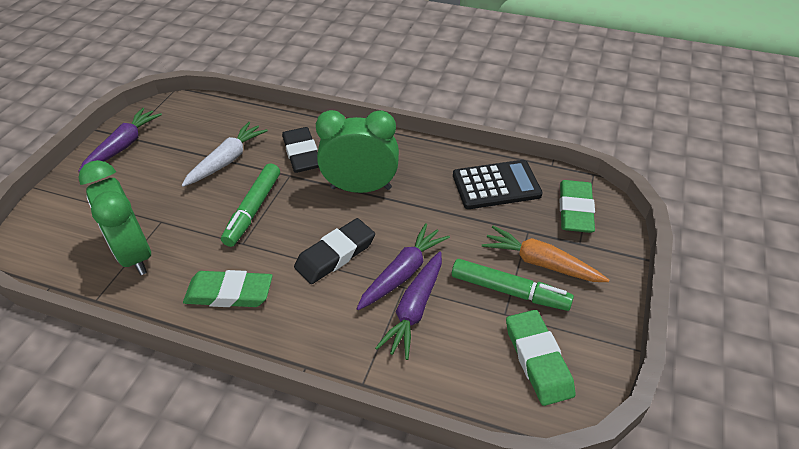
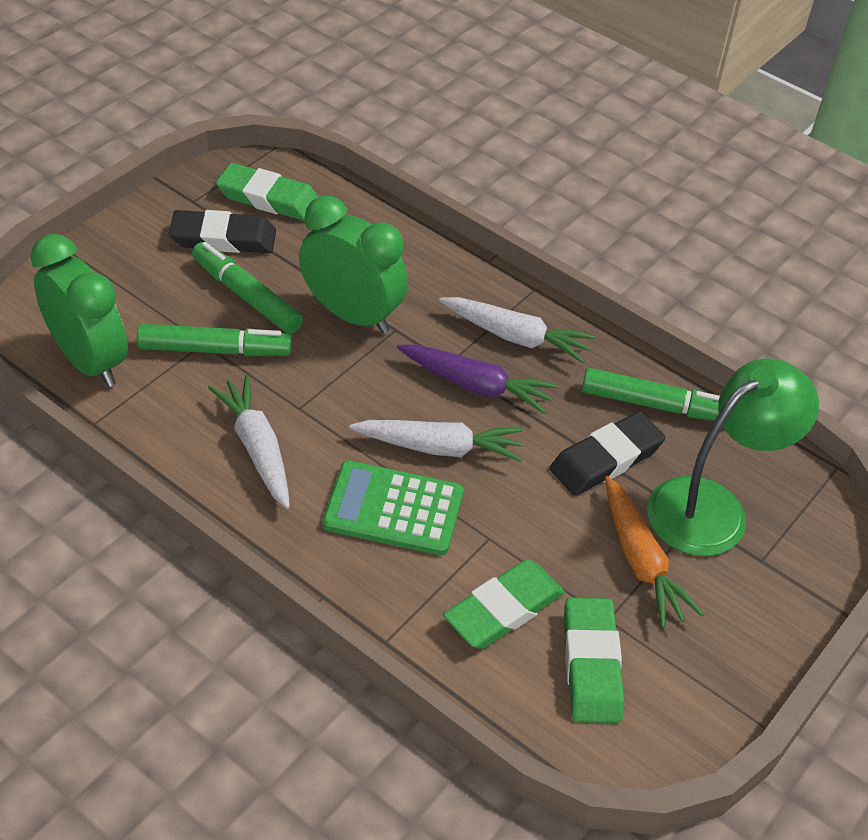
black calculator: [453,160,543,209] = 1 -> none = 0
green calculator: none = 0 -> [323,460,464,555] = 1
green lamp: none = 0 -> [647,358,819,556] = 1
green marker: [221,163,280,247] [452,259,574,311] = 2 -> [137,324,292,356] [192,242,303,334] [582,368,720,421] = 3
purple carrot: [78,108,162,172] [356,223,450,310] [375,251,442,360] = 3 -> [397,344,558,414] = 1
white carrot: [182,122,268,187] = 1 -> [208,375,290,509] [349,420,523,462] [439,297,595,363] = 3

